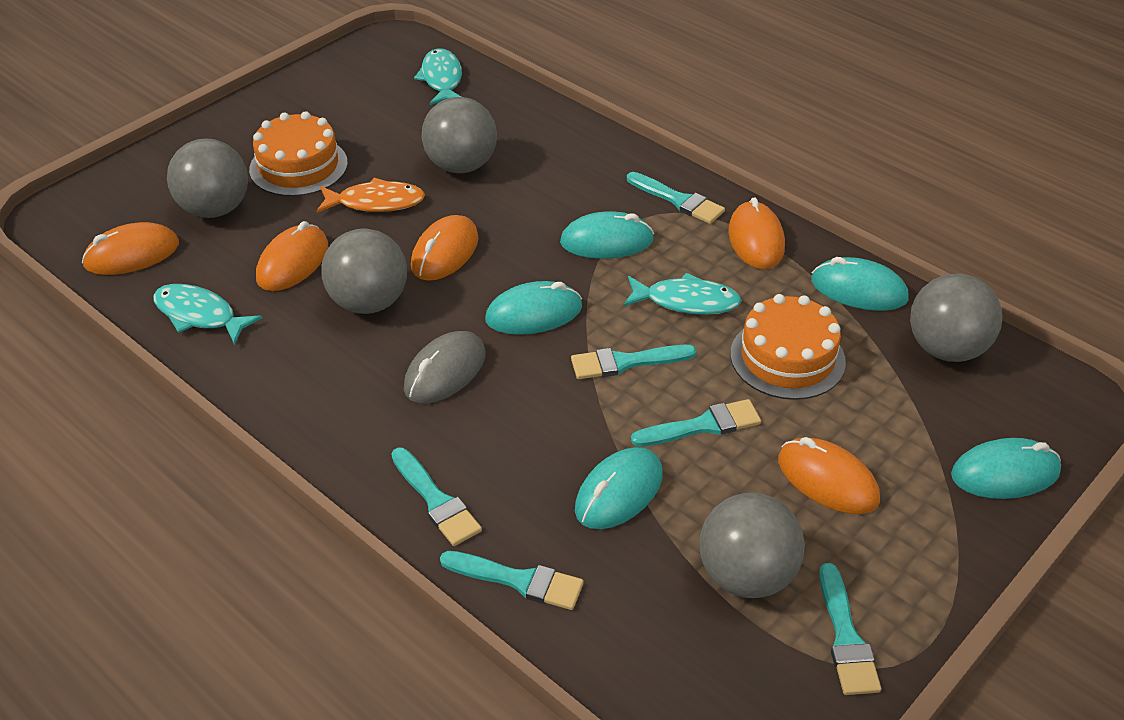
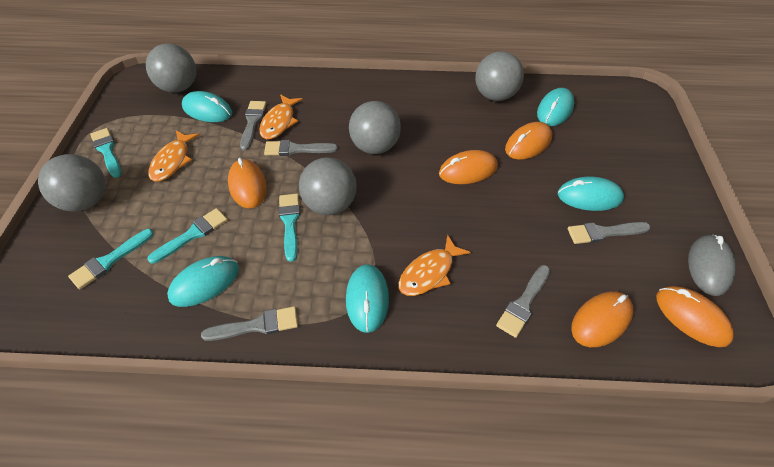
grey brush: none = 0 -> [201,306,298,341] [240,101,266,151] [264,140,338,156] [496,265,550,338] [567,222,650,244] = 5
orange cake: [249,111,348,196] [730,294,846,400] = 2 -> none = 0
orange fish: [317,178,425,213] = 1 -> [149,130,200,182] [259,94,303,139] [399,235,471,296] = 3
turquoise brush: [392,447,482,546] [440,551,584,610] [571,345,696,379] [627,172,725,224] [631,399,761,447] [819,563,881,695] = 6 -> [68,229,154,289] [90,128,121,178] [147,208,228,264] [279,194,300,262] = 4
turquoise fish: [153,284,263,345] [414,48,462,105] [623,273,742,315] = 3 -> none = 0

